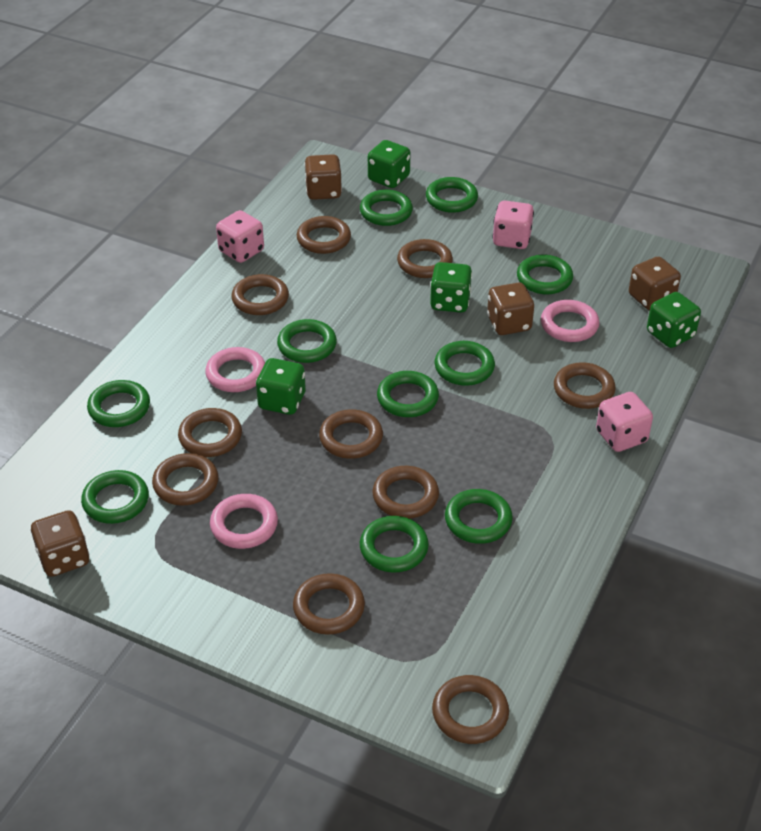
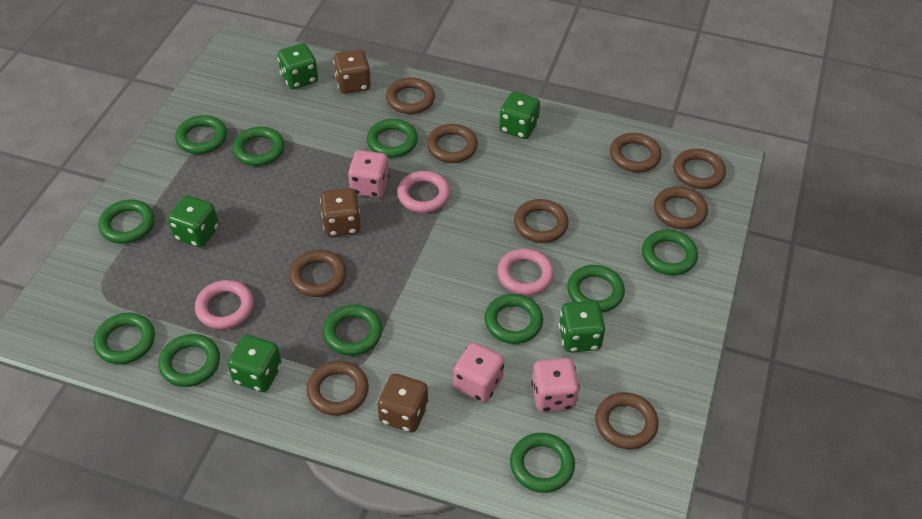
brown dice: [31,510,89,577] [304,154,342,200] [487,282,534,335] [629,257,681,310] = 4 -> [320,188,361,237] [333,50,371,94] [377,374,428,433] = 3
brown ring: [152,453,218,506] [178,408,242,457] [231,274,289,315] [293,573,365,635] [297,216,351,254] [319,409,383,459] [373,466,439,519] [397,239,453,278] [432,675,509,744] [554,362,616,409] = 10 -> [289,250,346,297] [306,361,369,416] [386,77,435,114] [427,124,478,163] [514,199,569,243] [595,392,659,450] [610,133,662,172] [654,186,708,229] [673,149,726,189] = 9
green dice: [256,358,306,415] [368,140,410,188] [430,262,472,313] [647,292,701,348] = 4 -> [168,195,219,247] [228,335,282,392] [277,43,318,89] [499,91,540,139] [559,301,606,352] = 5
green ring: [81,470,149,524] [87,380,150,427] [277,319,337,363] [360,190,413,226] [360,516,429,573] [377,371,439,417] [426,177,478,213] [434,341,495,386] [445,489,513,544] [517,255,573,294] = 10 -> [94,313,155,364] [99,200,155,244] [158,334,220,387] [175,115,227,154] [233,127,285,166] [323,305,382,356] [367,119,418,158] [484,294,543,344] [510,433,575,493] [567,265,625,313] [642,230,698,275] = 11

